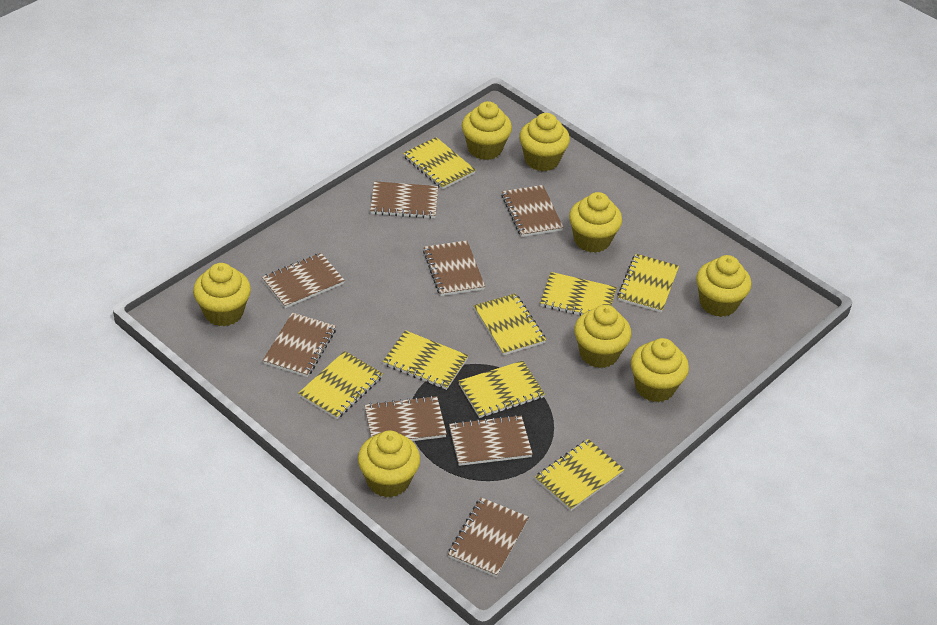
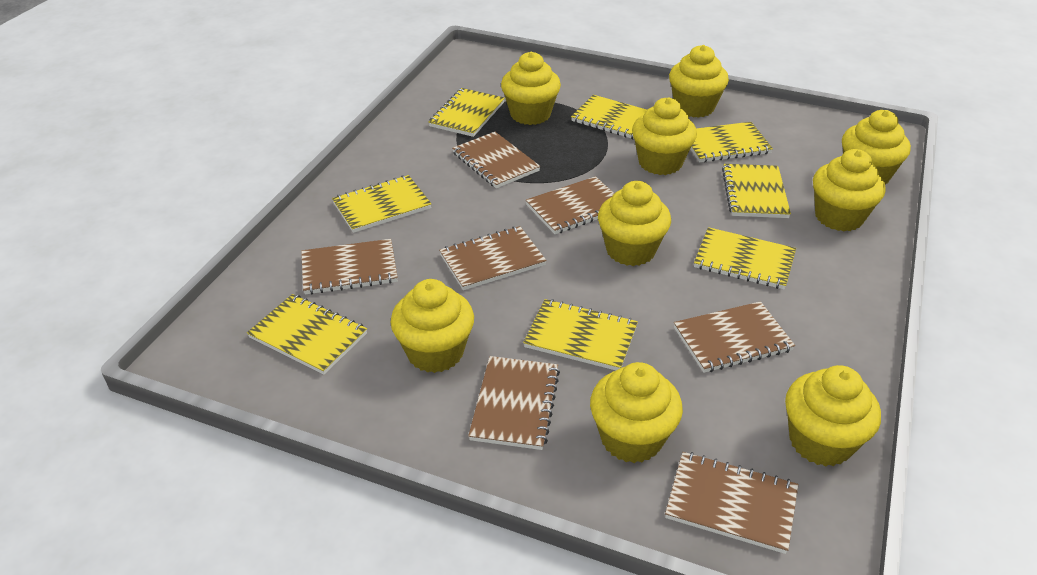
brown notebook: [262,253,345,308] [263,312,336,377] [365,396,447,441] [370,181,438,219] [423,240,485,296] [448,497,529,577] [449,415,533,466] [502,185,564,237] = 8 -> [301,239,398,294] [439,226,546,290] [452,132,540,188] [468,356,560,450] [526,176,615,234] [665,452,799,554] [674,301,795,373] = 7
yellow cupcake: [193,263,251,326] [358,430,420,497] [462,101,512,160] [519,113,570,171] [569,192,622,253] [574,305,631,368] [631,338,689,402] [696,255,751,317] = 8 -> [390,279,474,373] [501,52,561,125] [590,362,683,463] [598,181,671,266] [632,98,697,175] [669,45,729,118] [785,365,881,466] [813,149,885,232] [842,110,911,185] = 9

